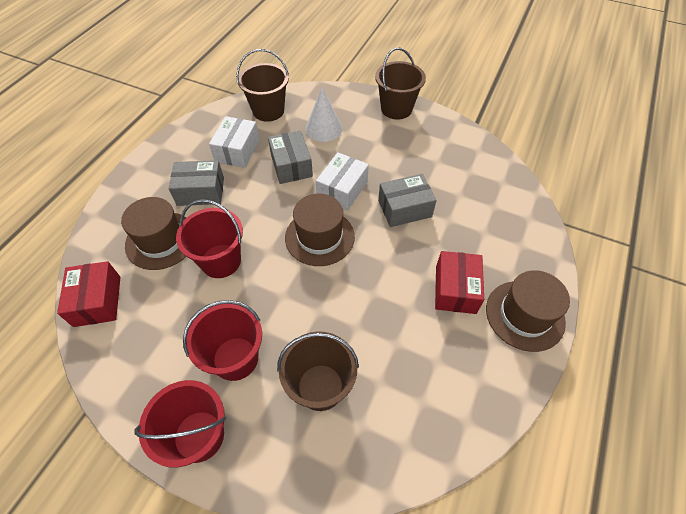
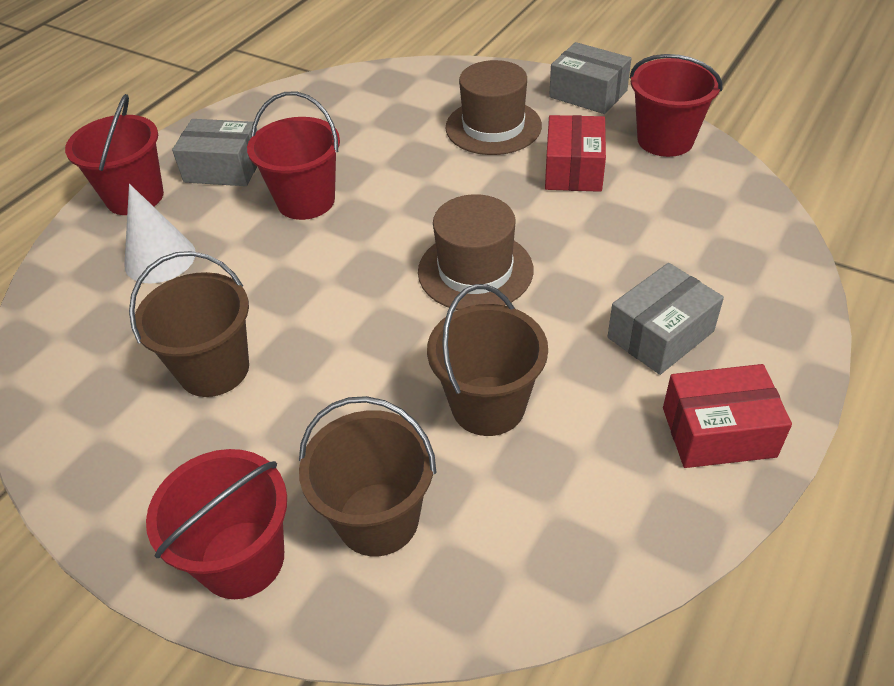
brown hat: [121,197,187,270] [285,194,355,266] [486,270,570,352] = 3 -> [418,194,533,310] [445,60,542,155] = 2
red bucket: [134,380,226,467] [176,199,243,278] [183,300,262,381] = 3 -> [65,94,164,215] [146,449,287,599] [247,92,340,220] [630,54,722,157] = 4
white box: [209,116,260,168] [316,152,369,211] = 2 -> none = 0

